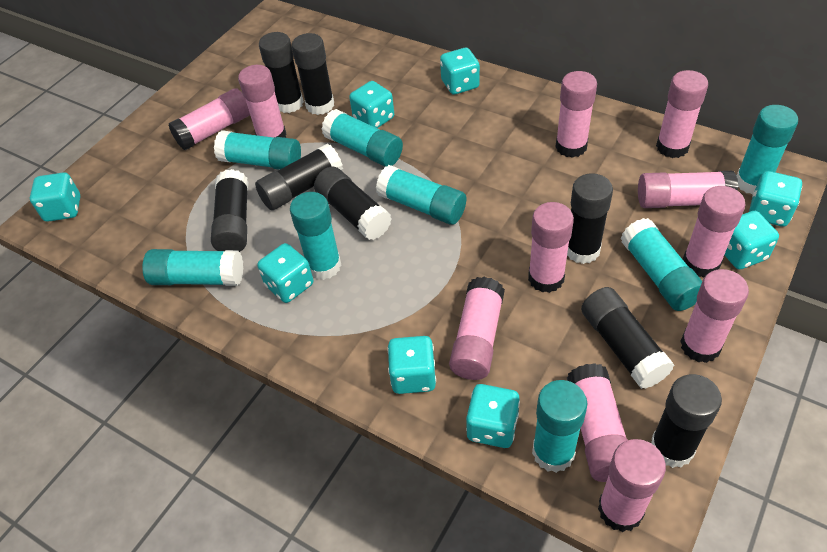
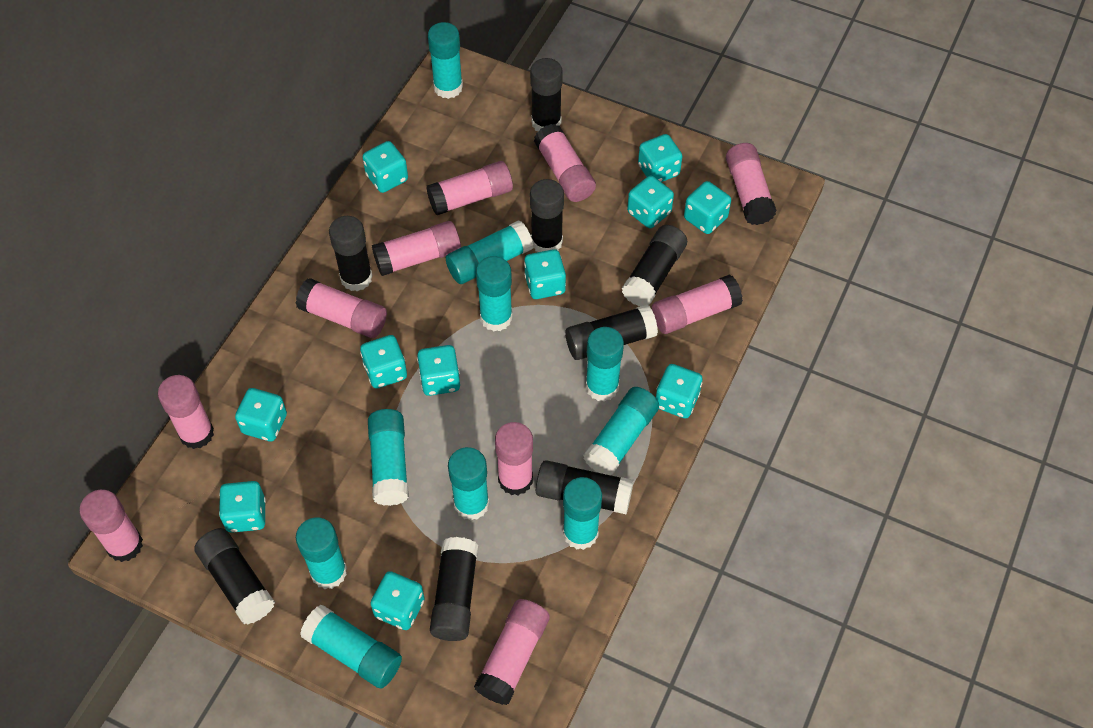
pink glue stick: [168,88,250,150] [238,65,286,138] [449,277,505,380] [528,202,574,293] [555,71,597,158] [567,363,628,482] [598,439,666,532] [638,171,739,208] [656,70,708,158] [680,269,749,363] [683,186,746,277] = 11 -> [79,490,143,562] [158,375,214,449] [296,278,387,338] [372,221,461,276] [426,161,513,215] [474,599,550,705] [495,422,533,495] [534,124,596,202] [652,274,743,334] [726,143,777,225] = 10
turquoise dice: [30,172,81,222] [257,243,313,303] [349,81,394,128] [388,336,436,394] [440,48,480,95] [466,384,520,448] [724,211,779,269] [749,171,802,227] = 8 -> [219,481,266,533] [235,388,287,442] [360,335,407,389] [362,141,408,193] [370,571,425,630] [417,345,460,396] [524,249,566,299] [627,176,674,228] [638,134,682,182] [656,364,703,418] [684,181,731,234] = 11
turquoise glue stick: [142,249,244,286] [214,130,301,170] [290,192,341,280] [322,109,403,167] [376,165,466,225] [532,380,587,473] [621,218,702,311] [737,105,798,195] = 8 -> [296,518,347,589] [300,605,402,689] [368,409,409,506] [428,22,463,99] [446,220,533,284] [448,447,489,521] [476,256,513,331] [563,477,602,550] [583,387,659,475] [586,327,624,402] = 10

